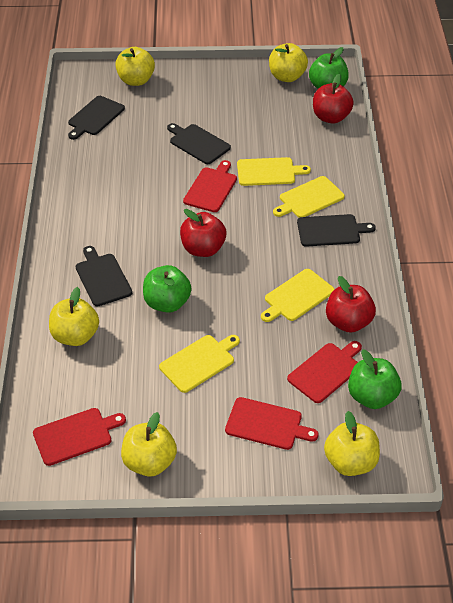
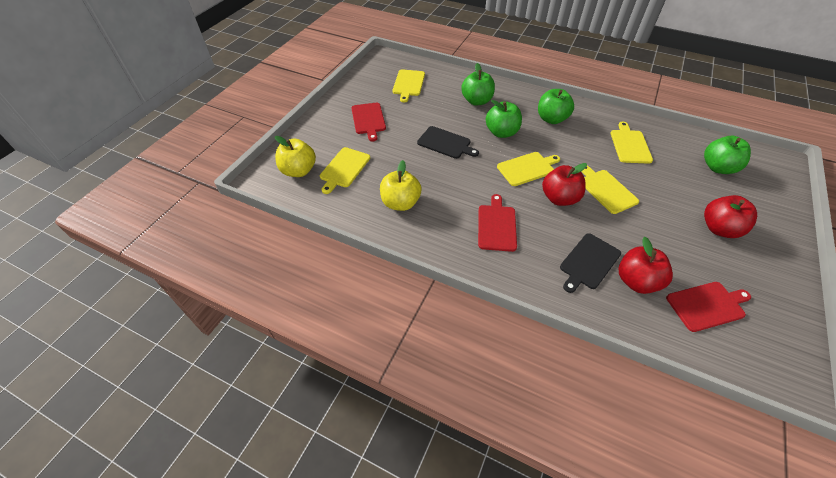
black cutting board: [68,96,125,140] [76,246,132,307] [167,123,231,164] [297,214,376,247] = 4 -> [417,126,479,159] [560,233,621,293] = 2
green apple: [143,265,191,313] [309,47,349,89] [348,349,402,409] = 3 -> [461,63,495,105] [486,100,522,138] [538,89,574,124] [704,136,751,174] = 4
red cutting board: [33,408,126,466] [183,160,237,212] [225,397,319,450] [287,341,362,403] = 4 -> [351,103,386,141] [478,194,517,252] [666,282,751,332] = 3
yellow apple: [49,287,99,346] [115,47,155,86] [121,412,177,476] [269,43,308,82] [324,411,380,476] = 5 -> [275,136,316,177] [380,160,421,211] = 2
yellow cutting board: [159,335,240,393] [237,157,311,186] [261,269,335,322] [273,176,345,218] = 4 -> [320,147,370,194] [393,69,425,102] [497,152,560,186] [581,165,639,214] [611,121,653,164] = 5

